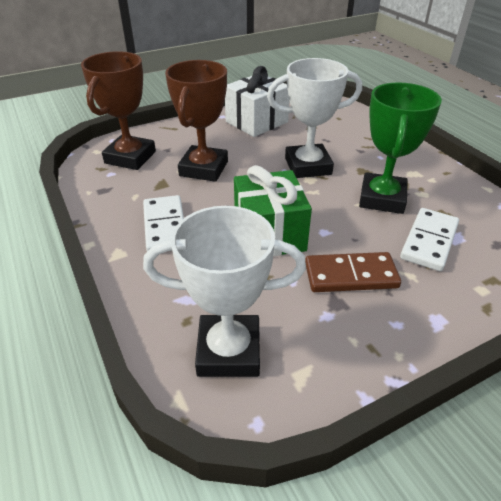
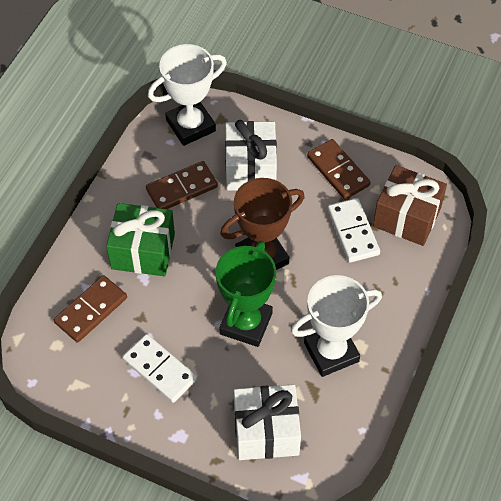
brown domino: [305,252,401,292] = 1 -> [54,275,127,343] [146,161,218,209] [307,139,370,200] = 3
brown gift: none = 0 -> [373,165,447,246] = 1
brown trophy: [81,51,156,170] [165,60,228,182] = 2 -> [220,178,305,270] = 1
white gift: [225,66,289,137] = 1 -> [225,120,277,191] [234,384,301,460] = 2

